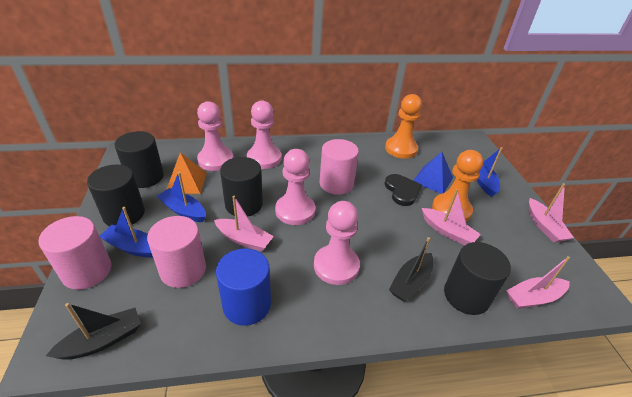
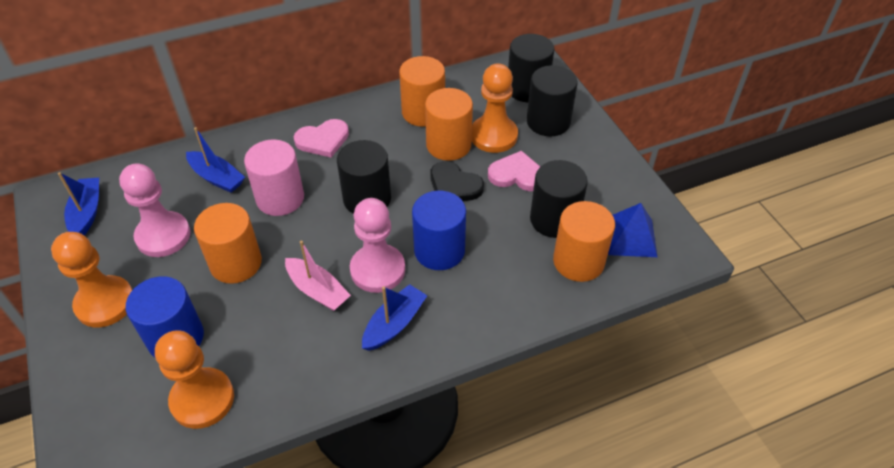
black boat: [46,303,141,360] [389,237,434,302] = 2 -> none = 0
blue cylinder: [216,248,271,326] = 1 -> [126,276,204,357] [412,191,466,270] = 2
orange cylinder: none = 0 -> [194,203,262,284] [399,56,445,127] [425,88,473,161] [553,201,615,282] = 4
orange pawn: [385,94,422,159] [432,150,483,222] = 2 -> [51,232,132,327] [155,330,234,429] [472,64,518,153] = 3
orange pyramid: [166,152,207,194] = 1 -> none = 0
pink boat: [214,196,274,251] [422,189,481,246] [506,256,570,309] [529,183,574,243] = 4 -> [285,241,351,311] = 1
pink cylinder: [38,216,111,290] [147,216,206,288] [320,139,359,195] = 3 -> [244,140,304,216] = 1
pink heart: none = 0 -> [294,119,349,158] [488,151,540,191] = 2
pink pawn: [197,101,233,171] [247,101,281,169] [275,149,315,225] [314,201,360,285] = 4 -> [119,163,190,257] [350,198,405,293] = 2

